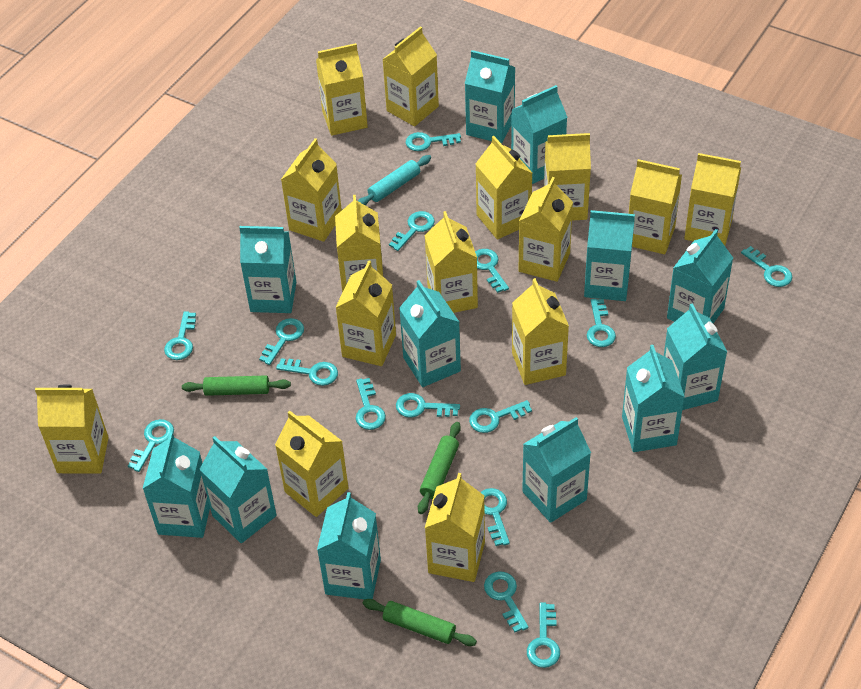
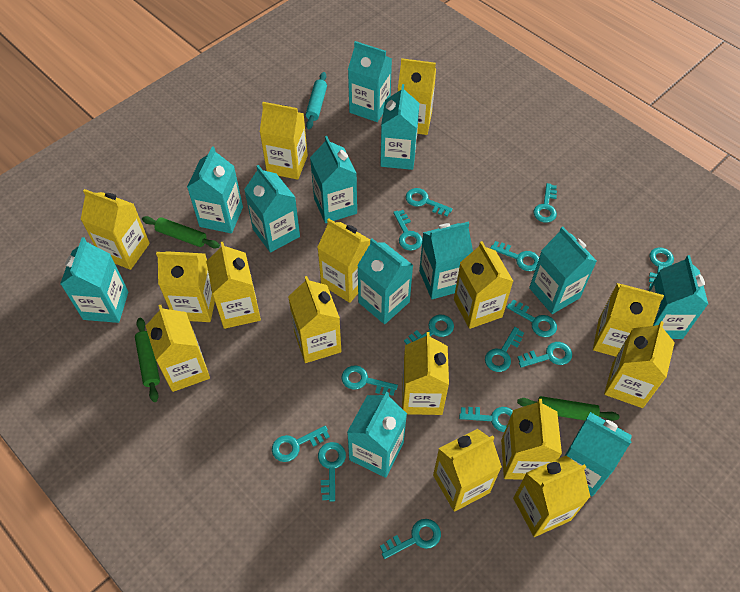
turquoise key: [128,419,174,472] [164,311,196,360] [259,318,304,365] [276,358,338,386] [356,378,386,430] [389,211,435,251] [396,393,460,418] [406,132,461,151] [469,400,532,433] [475,249,509,293] [480,488,510,546] [484,571,529,632] [527,602,560,668] [587,299,616,347] [741,246,792,287] = 15 -> [272,426,330,462] [318,442,346,502] [341,365,398,396] [380,519,441,559] [393,210,422,251] [404,315,454,344] [406,188,453,216] [459,407,513,432] [485,327,524,372] [490,241,539,271] [507,300,557,337] [517,342,572,368] [533,183,557,223] [649,247,674,287] = 14

